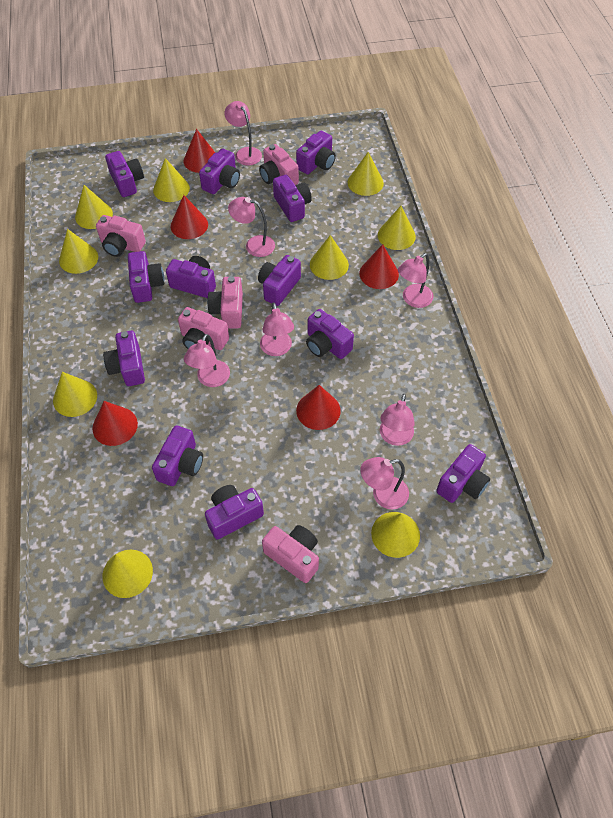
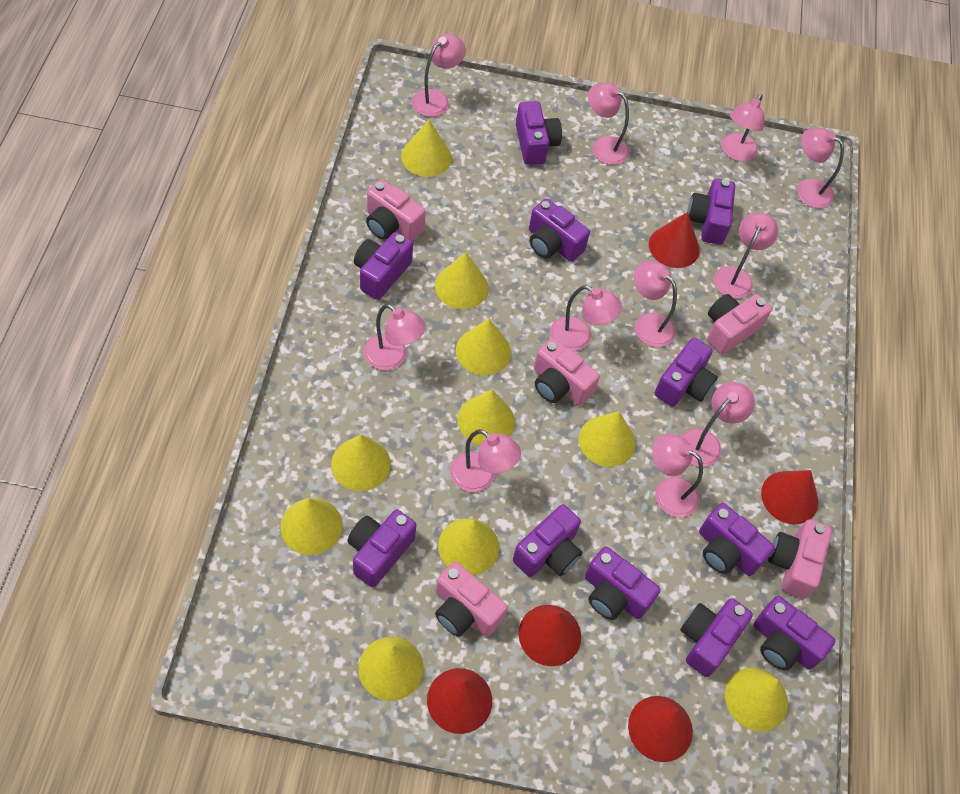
pink lamp: [184,334,230,387] [225,101,262,165] [228,197,275,257] [260,302,294,356] [360,457,409,509] [380,394,415,446] [398,253,433,308] = 7 -> [364,304,426,370] [412,34,466,117] [450,429,521,492] [550,285,622,351] [588,82,629,165] [634,261,677,347] [652,433,703,517] [681,382,755,467] [714,212,778,299] [721,94,765,161] [797,128,844,208] = 11
purple camera: [103,331,145,386] [105,151,144,197] [128,251,164,303] [152,425,203,486] [166,256,216,298] [199,149,240,194] [205,485,264,539] [258,255,301,306] [273,175,312,222] [296,131,336,174] [306,309,354,359] [436,444,490,503] = 12 -> [347,509,416,588] [354,232,413,300] [513,504,582,577] [516,101,562,165] [529,198,590,262] [585,547,661,620] [655,338,718,407] [680,598,753,677] [687,179,735,245] [699,503,775,576] [753,596,835,670] = 11
yellow cone: [53,372,97,417] [59,229,98,274] [75,185,113,229] [102,550,153,598] [153,158,190,202] [310,235,349,280] [348,152,384,196] [371,512,420,558] [378,206,416,250] = 9 -> [281,498,343,555] [331,435,391,491] [358,637,424,701] [401,120,452,177] [435,252,488,309] [438,518,499,575] [456,319,511,375] [458,390,515,445] [579,411,636,467] [725,667,788,732] = 10

